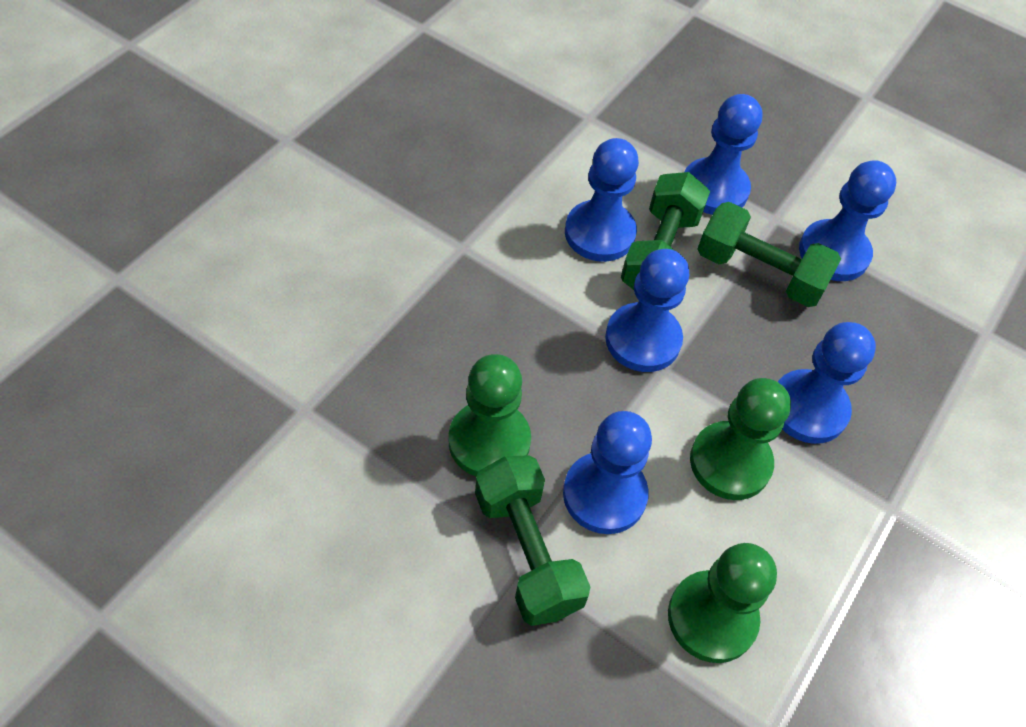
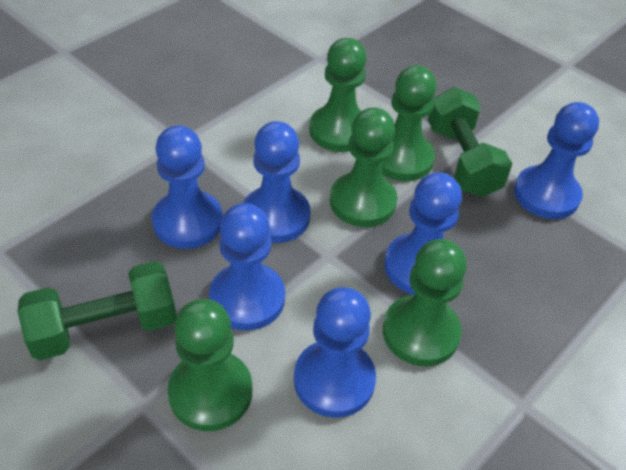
green dumbbell: [475,455,590,626] [621,172,710,290] [698,202,841,307] = 3 -> [18,261,176,360] [428,87,512,197] = 2
green pawn: [448,354,531,477] [668,543,777,663] [690,378,791,500] = 3 -> [168,299,252,431] [309,38,367,152] [330,107,397,227] [382,65,437,181] [383,239,467,366] = 5

